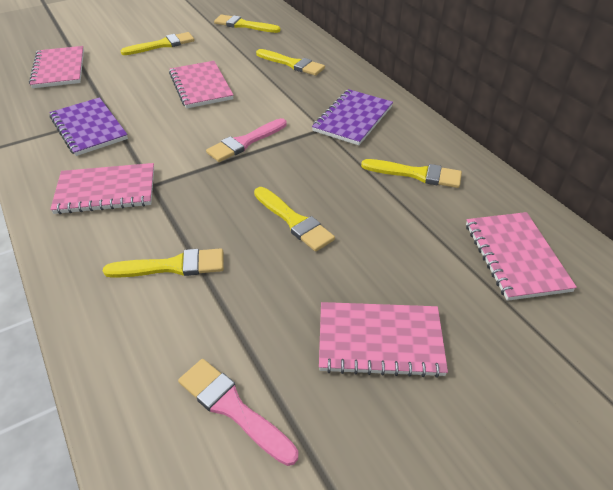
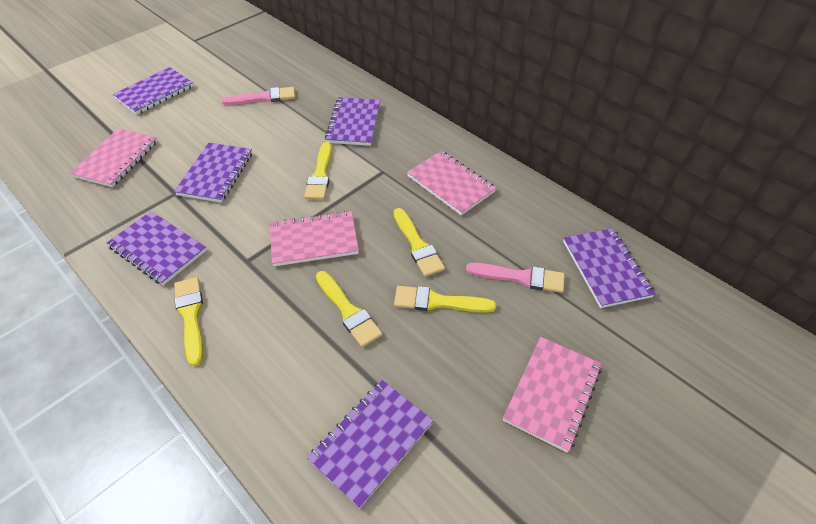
pink notebook: [29,46,84,88] [50,163,154,214] [169,61,233,108] [319,302,448,378] [466,212,577,301] = 5 -> [70,128,158,187] [270,211,359,266] [407,151,496,215] [503,337,602,452] = 4
purple notebook: [50,97,128,156] [312,89,393,145] = 2 -> [107,211,207,285] [113,67,194,114] [174,143,252,203] [307,380,434,508] [325,97,380,146] [563,228,655,308] = 6
yellow brush: [103,248,224,278] [120,32,195,55] [214,15,281,33] [254,187,335,252] [256,49,325,76] [361,159,462,188] = 6 -> [174,277,203,366] [304,142,332,200] [316,271,382,347] [393,208,445,277] [394,286,496,313] = 5

